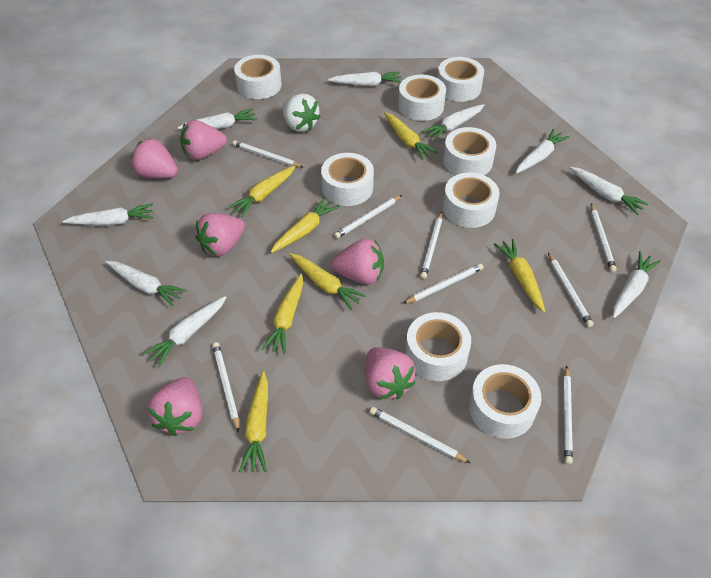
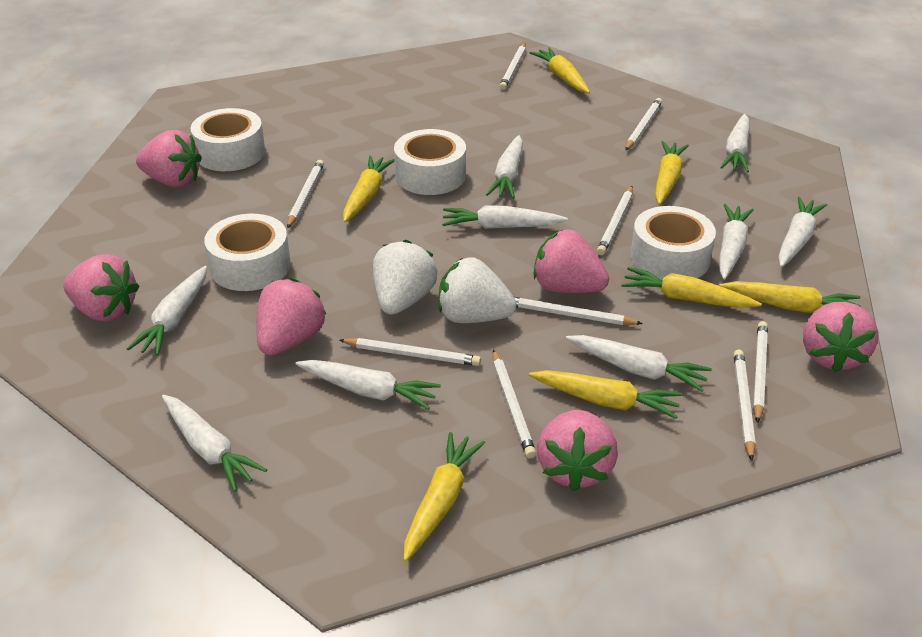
white strawberry: [282,94,320,132] = 1 -> [373,240,437,315] [439,257,516,323] = 2
white tape: [234,55,282,99] [321,153,374,206] [398,74,446,121] [405,312,471,381] [437,57,484,102] [443,127,496,175] [443,172,500,228] [469,364,541,439] = 8 -> [191,108,265,171] [204,214,291,291] [394,129,466,195] [631,206,716,280] = 4

